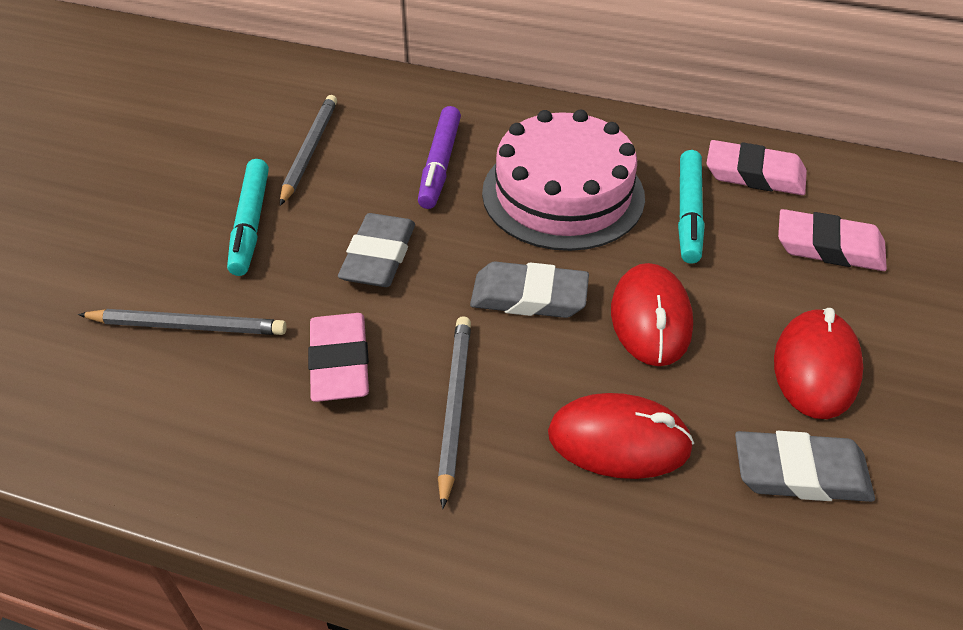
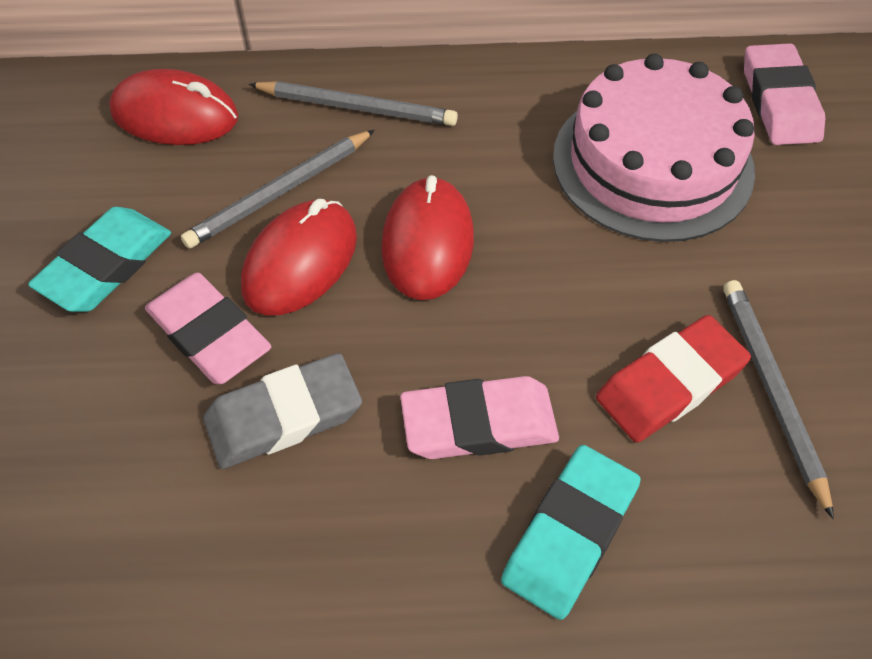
grey eraser: [338,213,415,287] [470,261,589,318] [735,431,875,502] = 3 -> [203,353,362,469] = 1
purple marker: [418,106,461,209] = 1 -> none = 0
red eraser: none = 0 -> [596,315,751,443] = 1
turquoise eraser: none = 0 -> [28,207,171,312] [501,445,641,620] = 2
turquoise marker: [227,159,269,276] [678,150,705,264] = 2 -> none = 0

